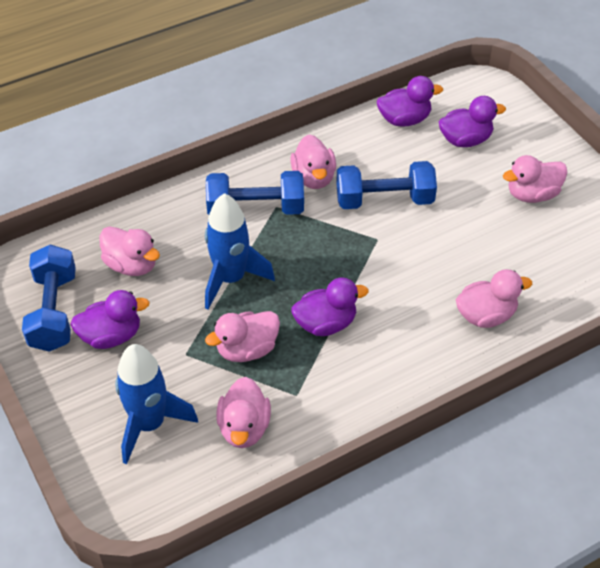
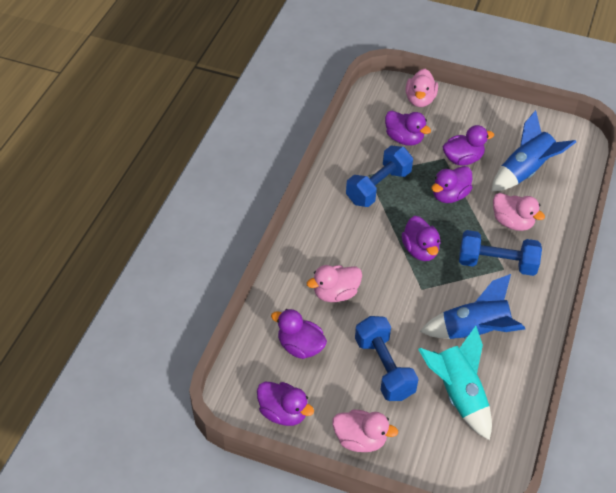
pink duck: [99,226,160,276] [205,311,280,362] [216,377,271,448] [290,135,336,189] [456,269,532,328] [503,155,568,203] = 6 -> [307,265,362,302] [332,410,398,452] [405,69,438,107] [493,193,545,231] = 4
purple duck: [70,290,150,349] [292,277,369,336] [377,76,443,127] [439,96,506,147] = 4 -> [257,382,314,426] [271,309,327,359] [385,111,431,146] [401,216,440,261] [432,166,472,203] [443,125,494,166] = 6
turquoise rocket: none = 0 -> [418,326,492,440] = 1

